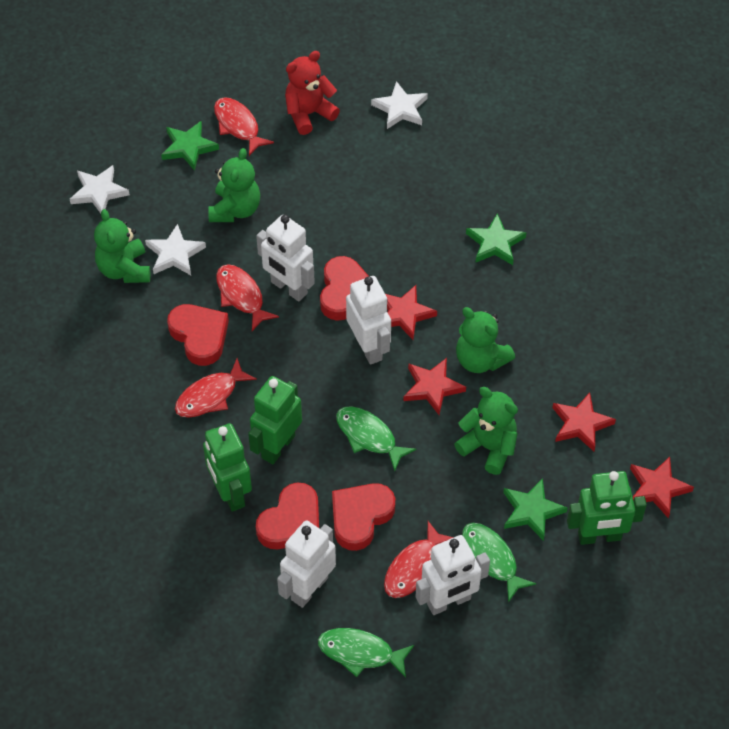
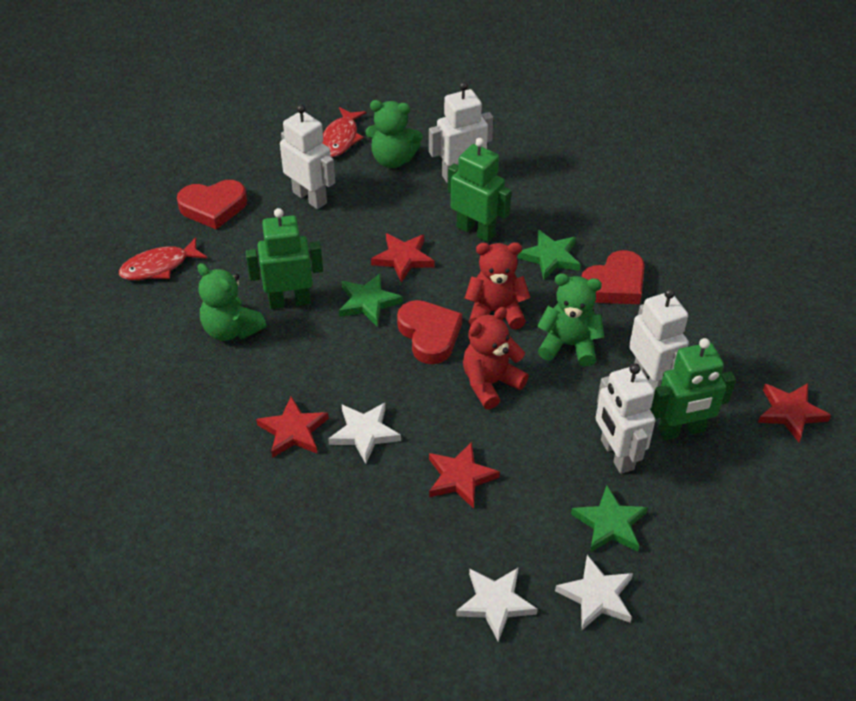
green fish: [318,628,414,678] [336,406,416,471] [462,523,536,602] = 3 -> none = 0
green teddy bear: [94,209,150,283] [208,148,260,222] [454,387,518,475] [456,307,515,373] = 4 -> [197,263,266,341] [365,100,423,168] [537,273,604,367] = 3
red fish: [175,358,257,418] [214,97,274,156] [216,264,279,331] [384,521,454,598] = 4 -> [119,237,207,280] [323,107,366,157] = 2
red heart: [167,304,229,366] [256,483,319,549] [320,256,368,321] [332,483,395,551] = 4 -> [177,180,247,229] [397,300,462,364] [581,250,645,304] = 3
red teddy bear: [285,51,340,135] = 1 -> [463,307,529,409] [465,242,531,330] = 2

